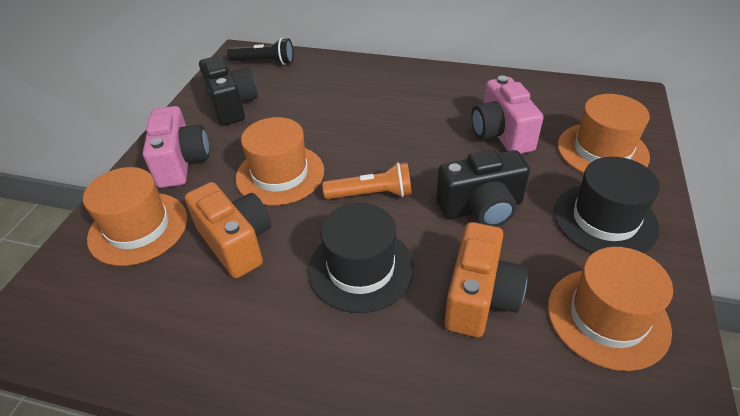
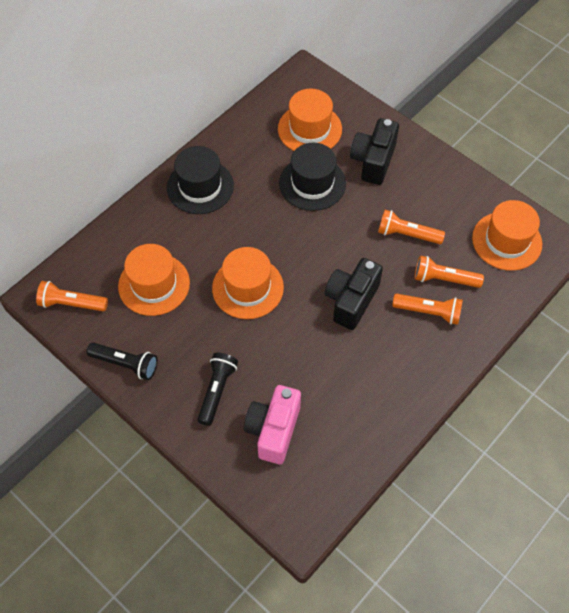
black flashlight: [227,38,294,65] = 1 -> [86,342,158,380] [197,353,238,426] = 2
orange camera: [185,182,271,278] [445,222,527,337] = 2 -> none = 0
orange flashlight: [322,162,412,199] = 1 -> [36,281,108,311] [378,210,445,244] [392,294,463,325] [415,256,484,288] = 4
pink camera: [143,106,210,188] [471,76,543,154] = 2 -> [244,385,301,464] = 1

